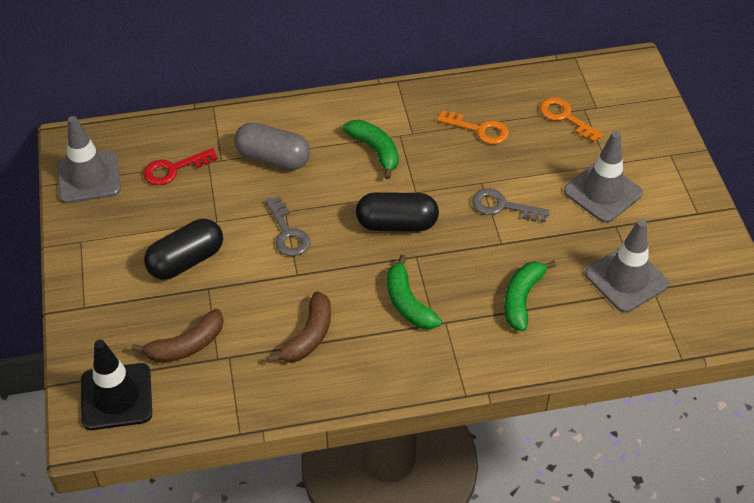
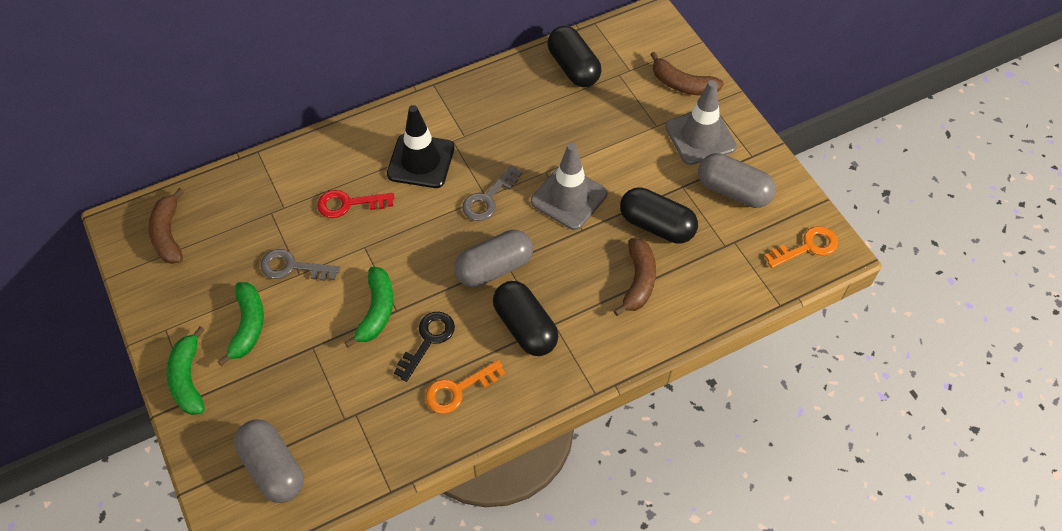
black capsule: [144,219,223,280] [356,192,439,231] = 2 -> [493,281,558,356] [547,26,601,87] [620,187,698,244] = 3
black key: none = 0 -> [394,312,455,382] = 1
brown banana: [132,309,223,363] [267,291,331,362] = 2 -> [148,188,184,264] [614,238,656,316] [650,52,724,96] = 3
grey capsule: [234,122,310,170] = 1 -> [234,419,304,503] [454,230,533,287] [698,153,776,208] = 3
grey traffic cone: [57,116,121,203] [564,131,643,223] [585,219,669,313] = 3 -> [531,143,607,230] [665,80,737,165] = 2

